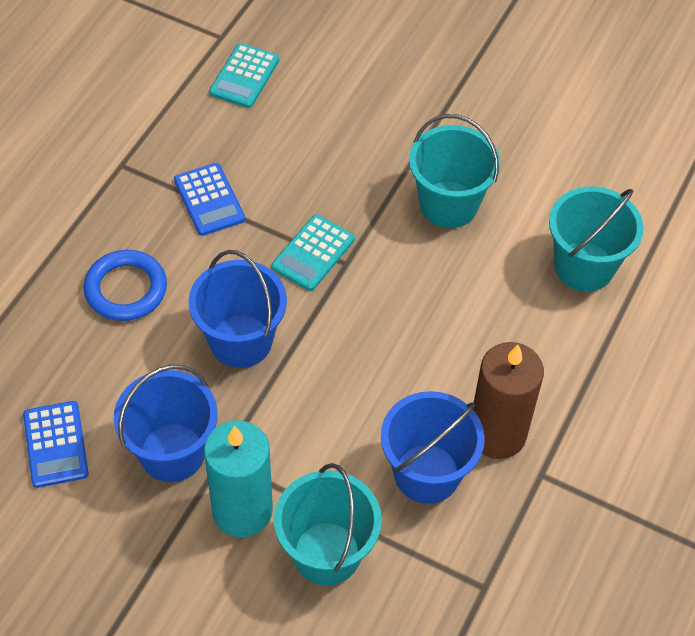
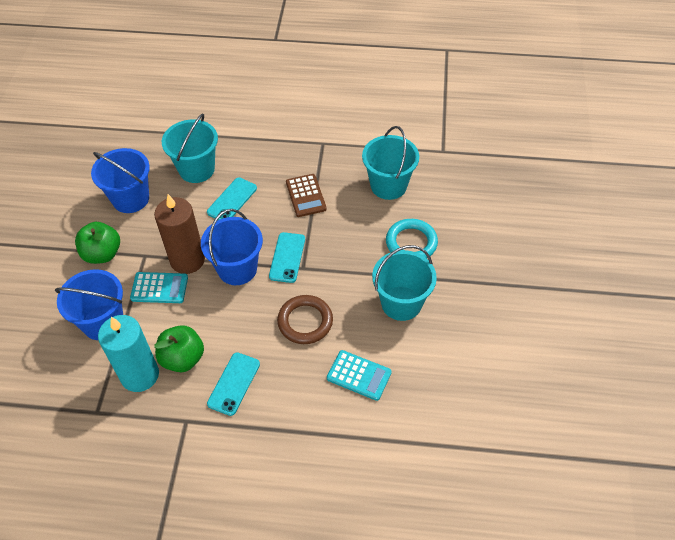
blue calculator: [23,401,89,488] [174,163,245,236] = 2 -> none = 0
blue ring: [84,250,167,321] = 1 -> none = 0
brown calculator: none = 0 -> [286,174,327,217] = 1
brown ring: none = 0 -> [277,295,333,344] = 1
green apple: none = 0 -> [75,222,120,264] [154,325,204,372] = 2
turquoise phone: none = 0 -> [207,177,257,220] [207,352,260,416] [269,232,305,283] = 3
turquoise ring: none = 0 -> [386,219,438,258] = 1

